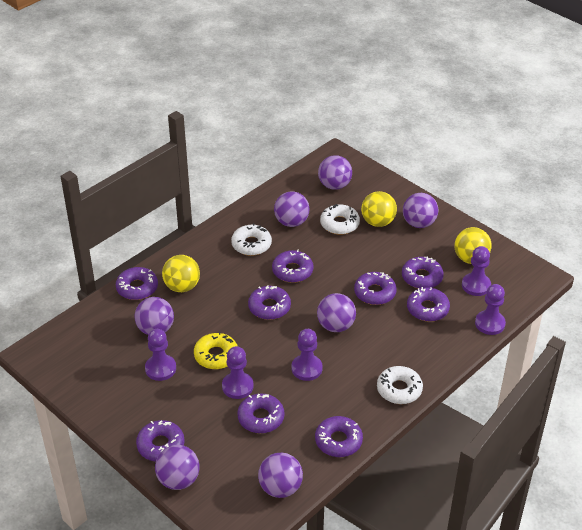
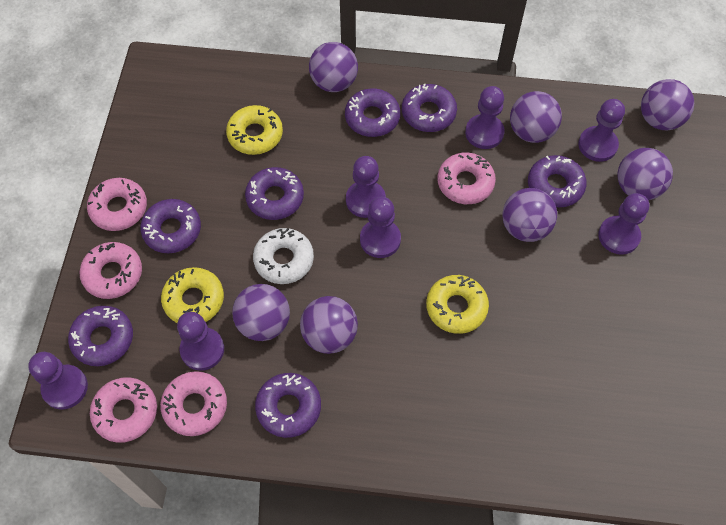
pink donut: none = 0 -> [80,242,142,299] [87,178,147,231] [90,377,157,443] [160,371,227,436] [437,153,496,204] = 5
purple donut: [116,267,158,300] [136,420,185,462] [237,393,284,433] [248,285,291,320] [272,249,314,283] [315,416,363,457] [354,272,397,305] [402,257,444,289] [407,287,450,322] = 9 -> [68,306,133,366] [140,199,201,253] [245,167,304,220] [255,373,321,438] [345,88,400,137] [402,83,457,132] [528,155,587,207] = 7
purple pawn: [145,329,176,381] [222,346,254,399] [292,329,323,381] [462,246,491,296] [475,284,506,335] = 5 -> [28,352,88,409] [177,312,224,371] [346,156,386,218] [360,197,401,258] [465,86,505,149] [578,99,625,162] [598,193,649,255] = 7
white donut: [231,223,272,256] [320,204,360,235] [377,366,423,404] = 3 -> [253,228,314,284] = 1
yellow ball: [162,255,200,292] [361,191,397,227] [455,227,492,264] = 3 -> none = 0
yellow donut: [194,332,238,369] = 1 -> [161,267,224,323] [226,105,283,155] [426,275,489,334] = 3

